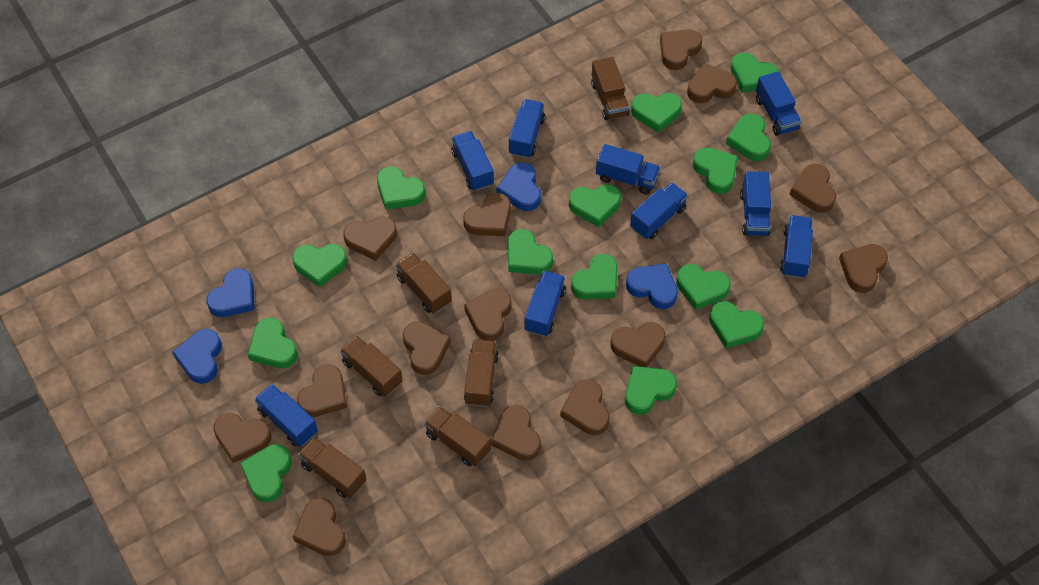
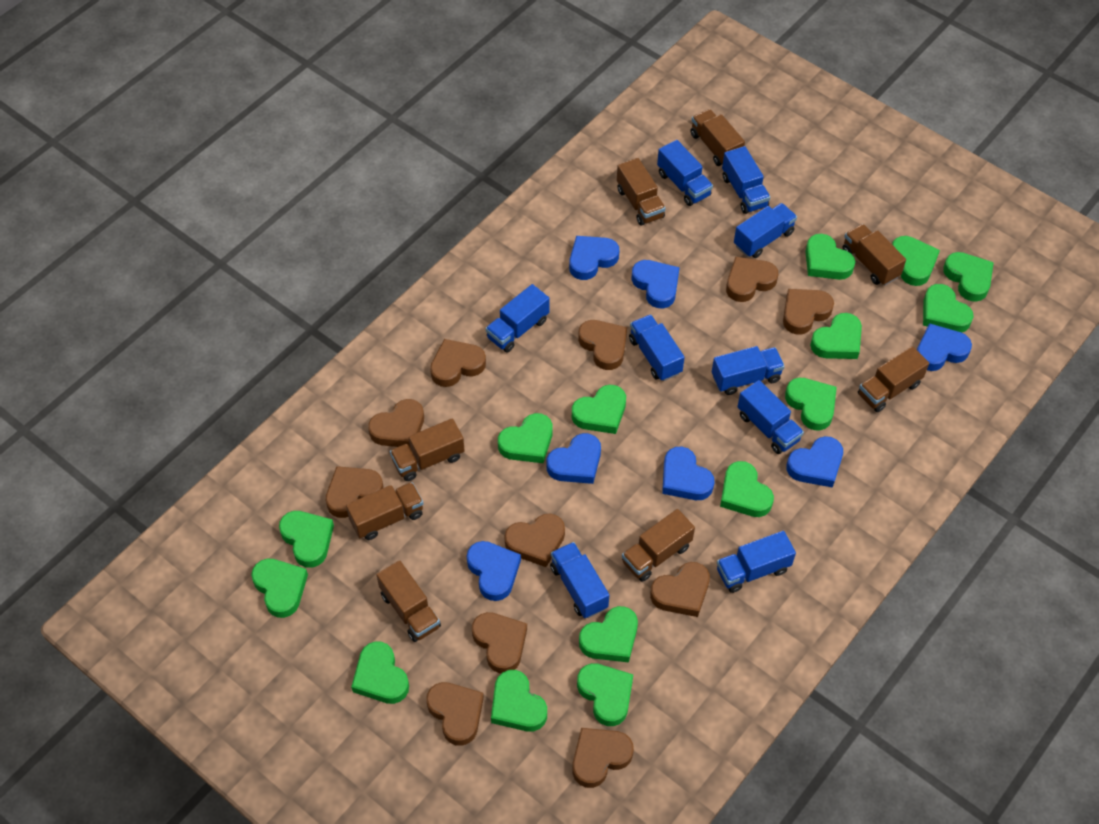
blue heart: [172,329,222,384] [206,268,254,317] [496,162,541,211] [626,263,678,309] = 4 -> [467,541,521,601] [546,433,601,484] [569,236,619,280] [632,260,680,308] [662,447,715,500] [786,436,843,488] [917,323,972,371] = 7
brown heart: [213,413,272,463] [293,497,346,556] [297,365,347,417] [343,217,397,261] [403,322,451,375] [463,193,511,236] [464,288,511,341] [491,405,541,461] [560,379,610,435] [610,322,666,367] [660,29,702,70] [687,63,737,103] [789,164,836,213] [839,244,888,293] = 14 -> [326,466,383,518] [368,399,424,447] [426,682,484,746] [430,339,486,387] [472,612,527,673] [505,514,565,567] [572,728,634,788] [578,320,627,370] [650,562,710,617] [726,257,778,302] [783,289,834,335] = 11
brown truck: [298,437,367,498] [340,335,403,396] [395,252,452,313] [424,406,491,467] [464,339,499,407] [591,57,629,120] = 6 -> [346,482,423,540] [376,560,441,642] [390,419,465,481] [617,158,666,226] [622,509,695,582] [690,109,745,166] [843,224,906,285] [858,346,929,412] = 8
green heart: [240,444,292,502] [248,318,297,368] [292,244,347,288] [377,166,425,210] [507,229,553,275] [569,184,621,227] [571,254,617,300] [625,366,677,414] [631,93,682,133] [676,264,731,310] [693,148,738,194] [709,301,764,348] [726,114,771,161] [730,53,779,93] = 14 -> [251,558,308,618] [279,511,334,568] [351,641,409,704] [491,670,547,732] [498,413,553,463] [572,385,626,434] [577,663,633,726] [579,606,638,662] [720,461,774,517] [785,378,837,431] [805,234,855,280] [810,313,862,359] [892,236,940,286] [923,284,974,333] [943,252,994,302] = 15

